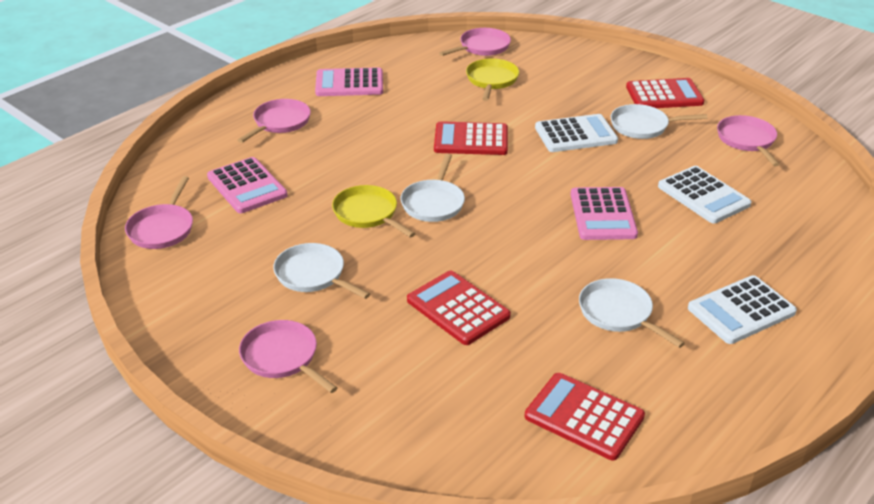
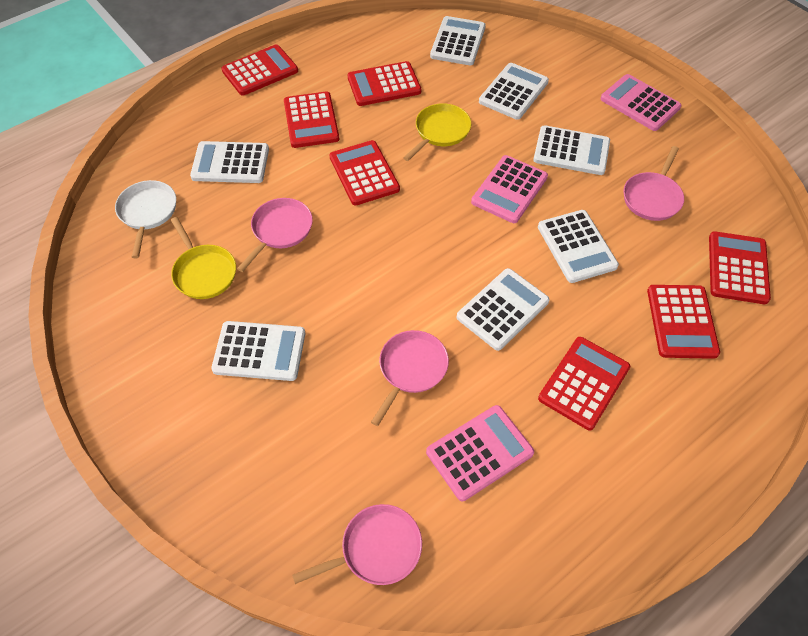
pink pan: [125,176,193,249] [237,99,311,143] [239,320,338,393] [439,28,511,56] [717,115,780,166] = 5 -> [237,198,313,272] [292,504,422,585] [371,330,449,426] [623,146,684,221] = 4
red calculator: [407,271,511,345] [434,121,508,155] [525,373,645,460] [626,78,704,108] = 4 -> [221,45,298,95] [284,92,339,148] [329,140,400,205] [347,61,421,106] [538,337,630,430] [647,285,720,359] [709,231,771,304] = 7
white calculator: [535,114,618,152] [658,166,752,224] [688,275,797,344] = 3 -> [190,141,269,183] [211,321,305,381] [430,16,486,65] [457,268,550,351] [479,63,549,120] [533,125,610,175] [538,210,619,283] = 7
white pan: [273,243,370,299] [401,154,465,222] [579,278,685,348] [611,104,707,139] = 4 -> [115,180,176,258] = 1

